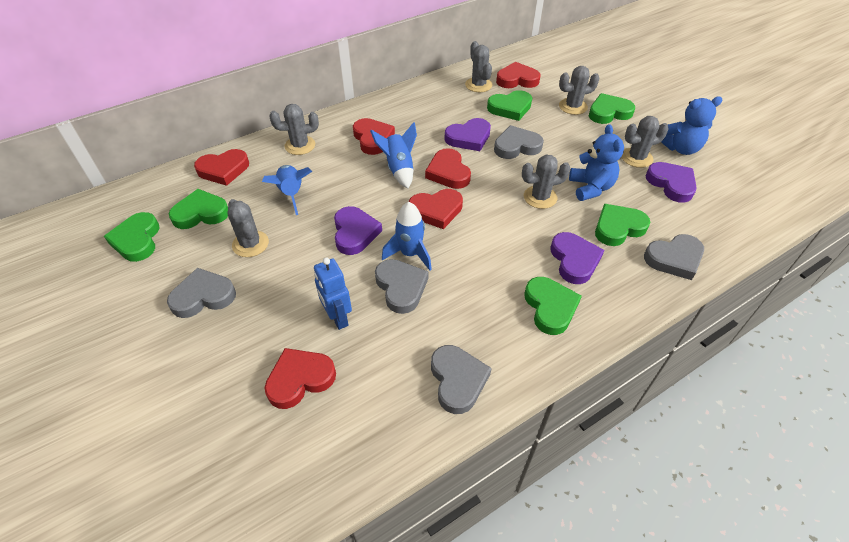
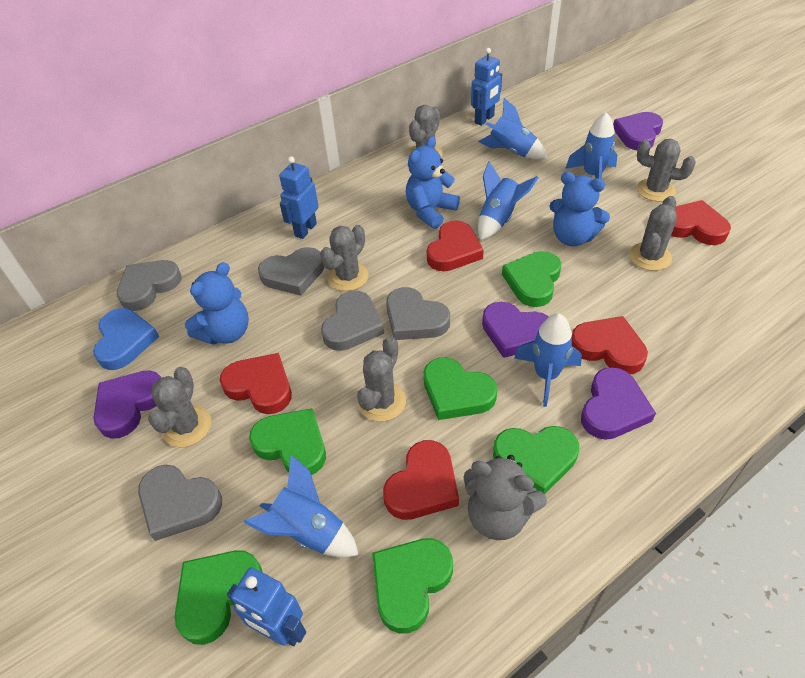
blue heart: none = 0 -> [93,308,159,370] = 1
blue robot: [314,257,352,330] = 1 -> [227,567,306,646] [279,156,319,239] [471,48,502,126] = 3
blue rocket: [262,165,313,215] [370,122,417,188] [382,202,432,271] = 3 -> [243,455,359,558] [478,98,547,159] [478,161,539,240] [514,314,582,407] [565,112,617,179] = 5
blue teddy bear: [569,124,624,201] [661,97,722,155] = 2 -> [185,262,249,345] [406,136,460,229] [549,172,610,246] = 3
grey teddy bear: none = 0 -> [463,455,547,540] = 1
red heart: [194,149,249,186] [265,348,336,409] [353,118,395,155] [408,189,463,229] [425,148,471,189] [496,62,540,88] = 6 -> [220,353,292,414] [383,440,459,520] [427,220,484,271] [572,316,648,374] [671,200,731,245] = 5

